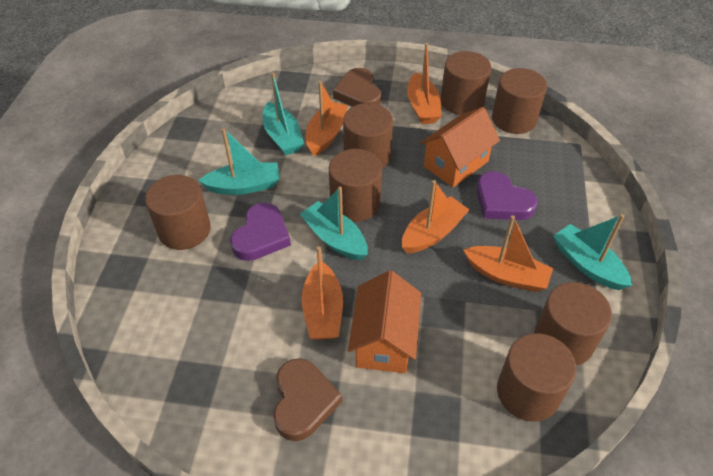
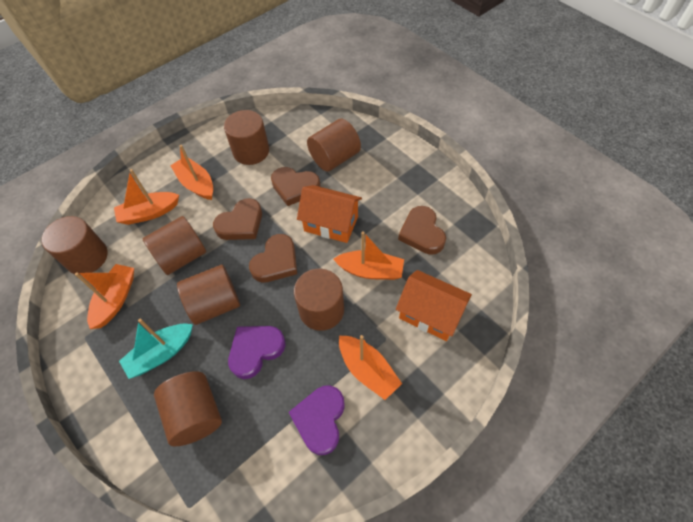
brown heart: [273,358,342,441] [333,68,381,107] = 2 -> [213,198,262,240] [249,234,297,283] [271,167,320,206] [398,206,446,255] = 4
turquoise boat: [198,128,280,195] [263,72,304,155] [300,187,368,260] [553,214,632,290] = 4 -> [119,319,193,379] = 1

